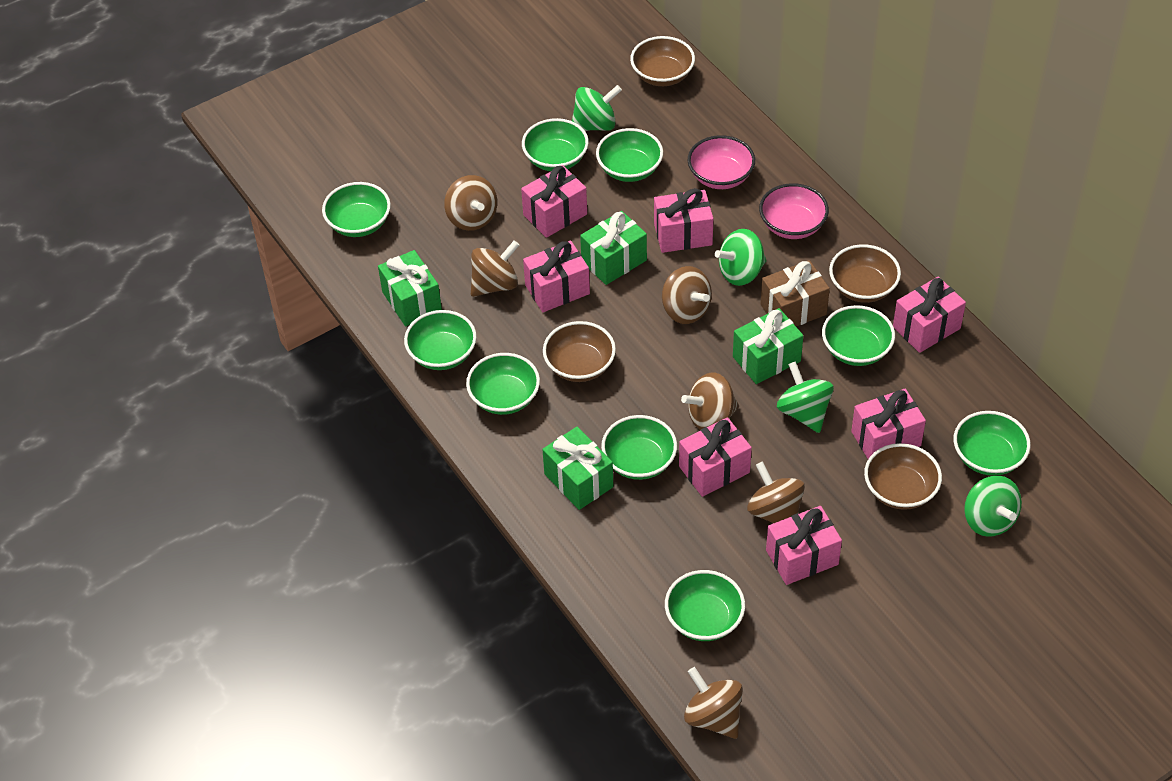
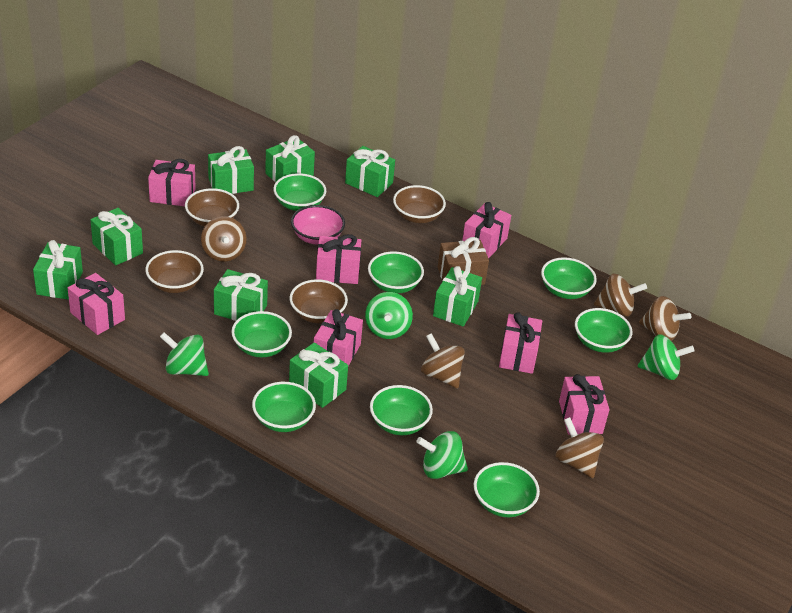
brown spinning top: [444,175,497,231] [471,241,519,297] [662,266,712,324] [681,372,739,430] [684,667,743,739] [747,461,805,523] = 6 -> [201,216,246,262] [421,333,465,388] [556,417,604,478] [594,274,647,317] [639,296,691,341] = 5
green bowl: [322,182,391,237] [404,310,477,370] [466,353,540,415] [522,118,589,171] [596,128,663,182] [601,415,677,480] [665,570,745,641] [822,305,895,366] [954,411,1031,476] = 9 -> [231,311,292,357] [252,382,316,432] [273,173,326,211] [368,251,424,293] [370,385,433,435] [474,462,540,517] [541,257,597,299] [575,308,632,353] = 8
green gift: [378,250,442,326] [542,427,613,510] [580,211,647,285] [733,308,803,384] = 4 -> [33,240,83,300] [90,208,143,266] [208,146,254,194] [214,269,268,321] [265,135,315,182] [289,342,348,408] [345,146,395,197] [433,266,482,327] = 8
pink bowl: [688,135,755,189] [759,183,829,239] = 2 -> [291,205,345,245] = 1

